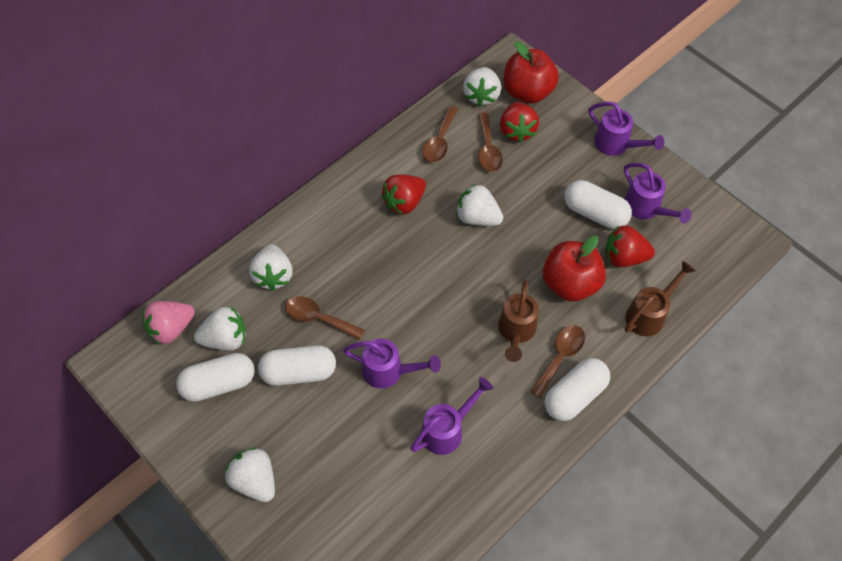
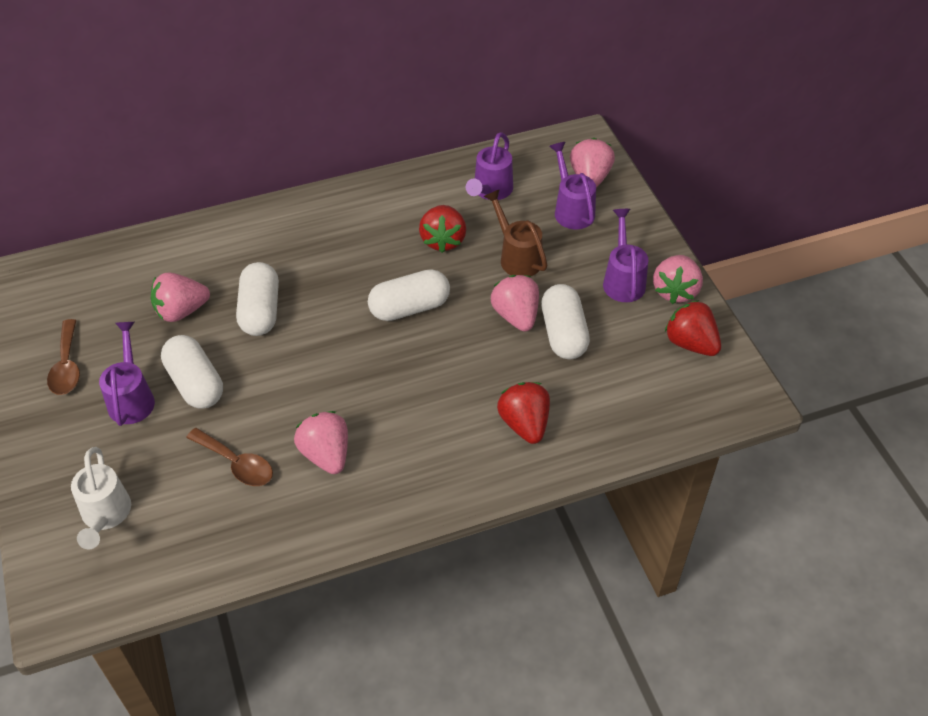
brown spoon: [285,296,365,340] [422,106,458,163] [478,112,503,172] [530,325,585,398] = 4 -> [47,319,80,395] [186,428,273,486] = 2
brown watering can: [498,279,539,362] [625,261,696,336] = 2 -> [484,189,548,276] = 1
pink strawberry: [143,301,195,345] = 1 -> [151,272,210,322] [294,411,348,474] [491,275,539,332] [570,138,615,188] [653,255,703,304] = 5
red apple: [504,42,559,103] [543,236,606,302] = 2 -> none = 0
white strawberry: [194,307,246,351] [225,447,275,502] [249,244,293,291] [456,184,503,226] [463,67,501,107] = 5 -> none = 0
white watering can: none = 0 -> [71,447,131,549] = 1

